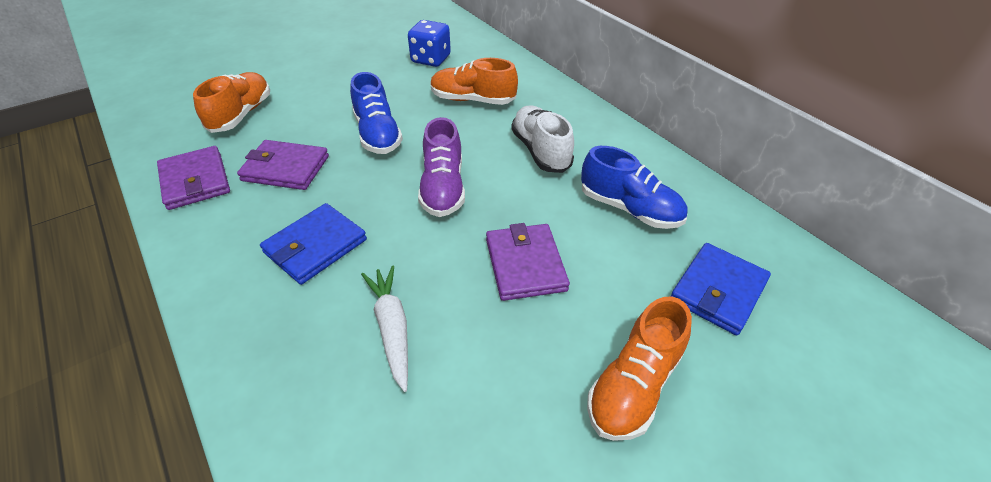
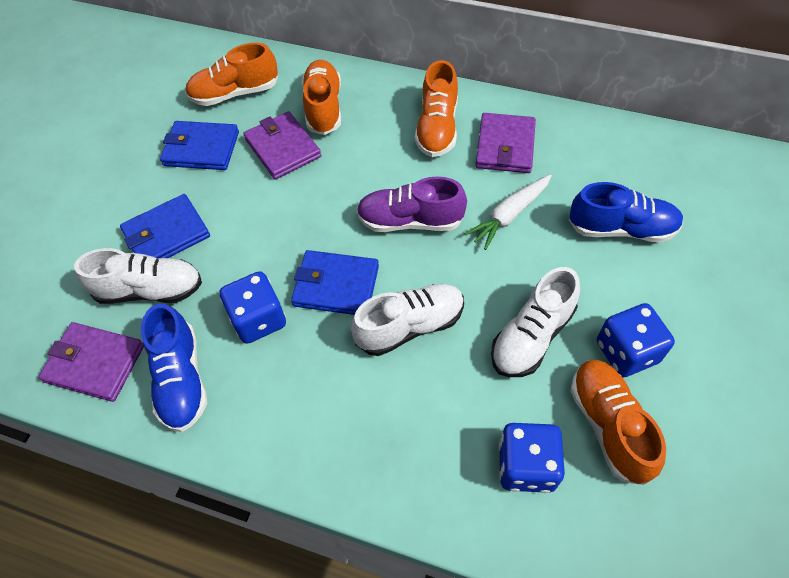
blue dice: [408,20,451,67] = 1 -> [220,271,286,344] [499,423,565,493] [597,303,675,377] = 3
blue wallet: [260,203,367,285] [670,243,771,336] = 2 -> [120,194,210,259] [160,121,239,170] [291,250,379,315] = 3
orange shoe: [193,72,270,133] [431,58,518,105] [587,297,692,441] = 3 -> [185,43,278,106] [302,60,341,135] [415,60,458,157] [570,360,666,485] = 4
white shoe: [511,106,574,173] = 1 -> [74,248,202,304] [351,284,464,356] [491,267,580,377] = 3

